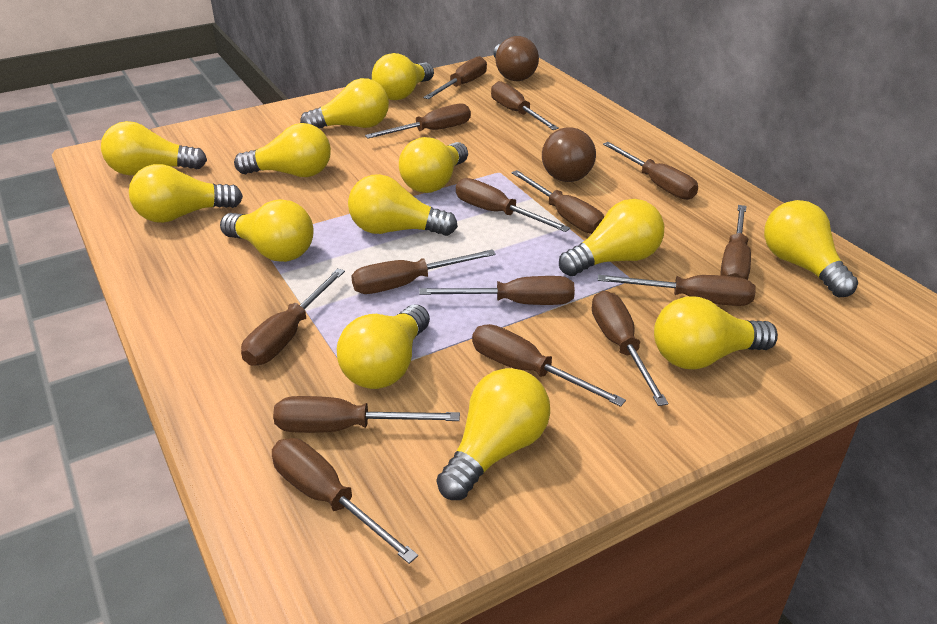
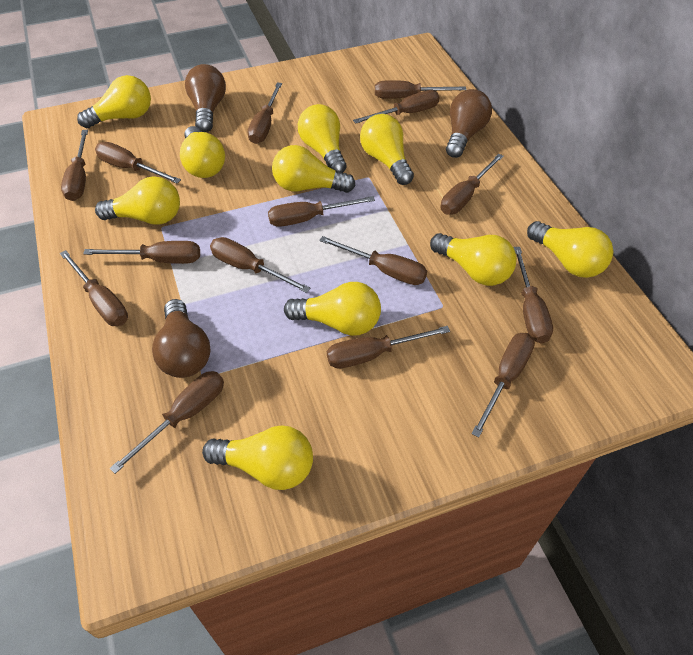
brown light bulb: [493,36,539,81] [542,127,596,182] = 2 -> [152,299,211,378] [185,64,226,132] [446,89,492,158] = 3
yellow light bulb: [101,121,207,176] [129,164,243,223] [220,199,314,262] [234,123,331,177] [300,78,389,128] [337,305,430,389] [348,174,458,236] [372,53,434,100] [399,137,468,193] [437,368,550,500] [559,199,664,276] [654,297,778,370] [764,200,858,297] = 13 -> [77,75,151,128] [95,176,180,225] [180,126,225,178] [202,425,313,490] [272,145,356,193] [284,282,381,336] [298,104,346,173] [360,114,414,185] [430,233,517,286] [527,221,613,278] = 10

